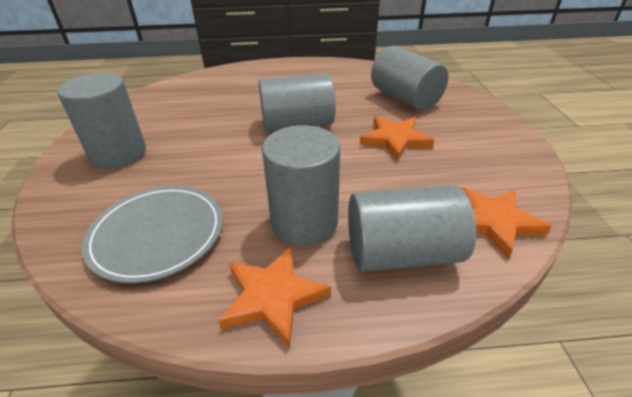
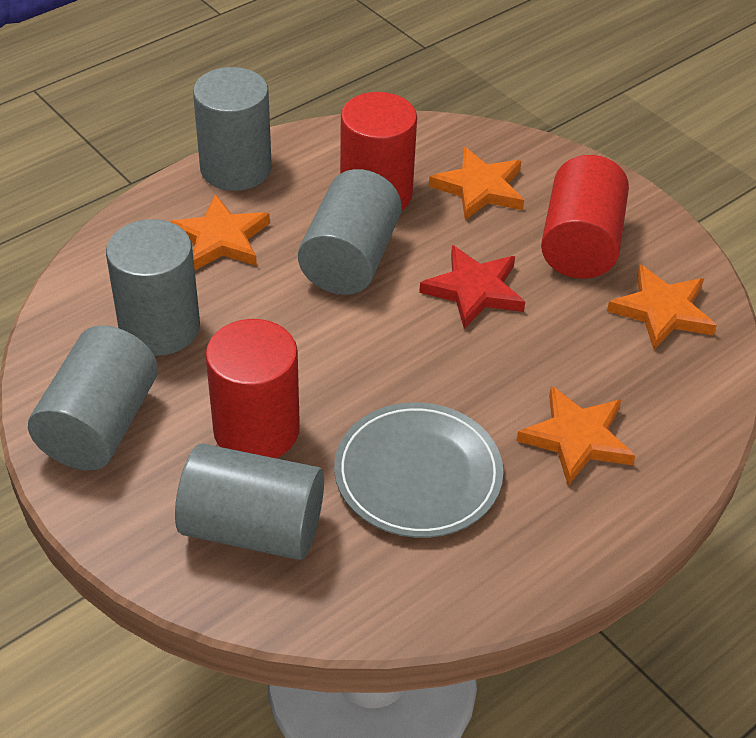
orange star: [218,246,331,348] [360,116,434,161] [460,187,552,259] = 3 -> [169,194,270,270] [429,147,524,220] [516,386,636,486] [607,265,717,350] = 4
red cylinder: none = 0 -> [205,319,300,458] [340,92,417,211] [541,155,629,279] = 3
red star: none = 0 -> [419,245,525,329] = 1

